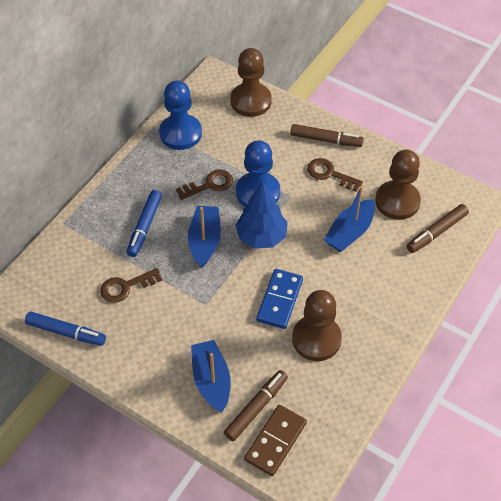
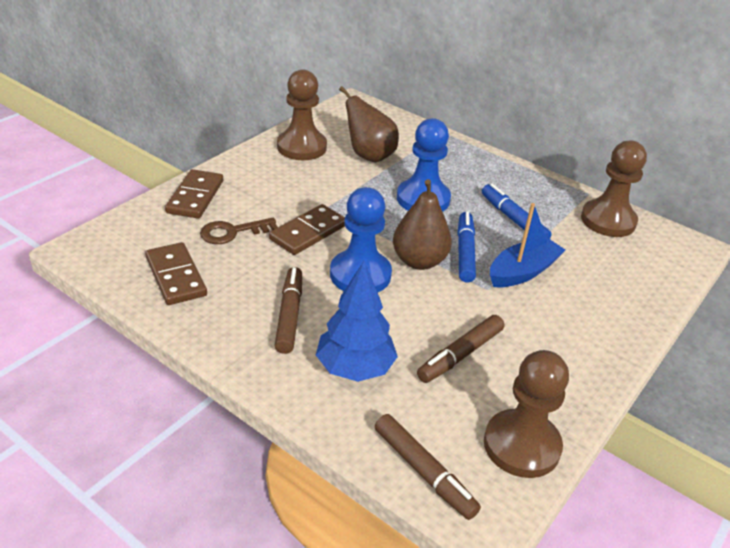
blue boat: [188,206,221,267] [191,340,231,413] [324,186,375,252] = 3 -> [490,203,565,288] = 1
blue domino: [256,269,303,329] = 1 -> none = 0
brown domino: [244,405,307,476] = 1 -> [145,242,207,305] [165,169,223,219] [269,204,345,255] = 3
brown key: [100,268,162,303] [176,169,233,200] [307,158,363,192] = 3 -> [200,218,278,244] = 1
brown pear: none = 0 -> [339,86,399,162] [393,179,452,270] = 2

